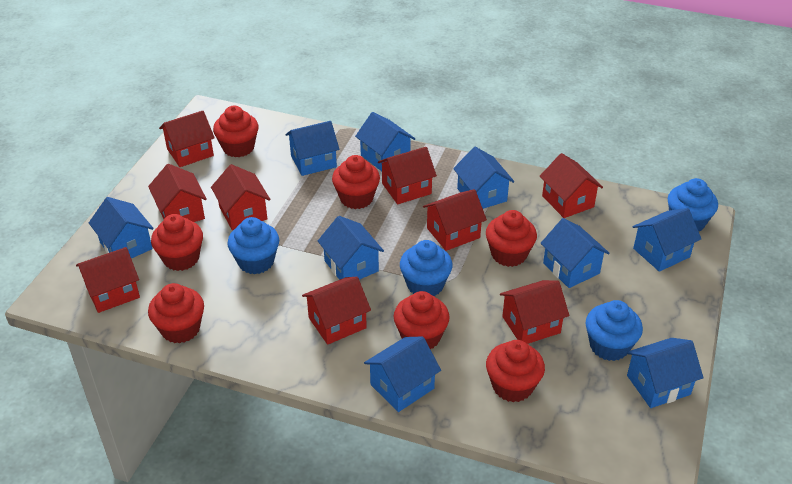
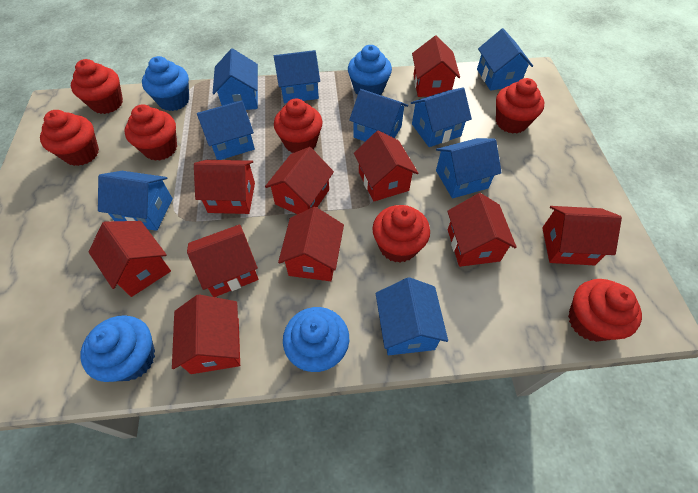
red house: [76,247,140,313] [148,164,207,222] [159,111,215,167] [211,164,270,230] [302,277,371,345] [378,147,437,204] [423,189,487,251] [500,280,569,344] [540,153,603,218] = 9 -> [89,221,171,297] [172,295,240,374] [187,224,259,297] [194,160,255,214] [265,147,334,214] [278,207,344,281] [354,130,418,201] [412,36,460,97] [447,193,517,267] [542,206,622,265] = 10

